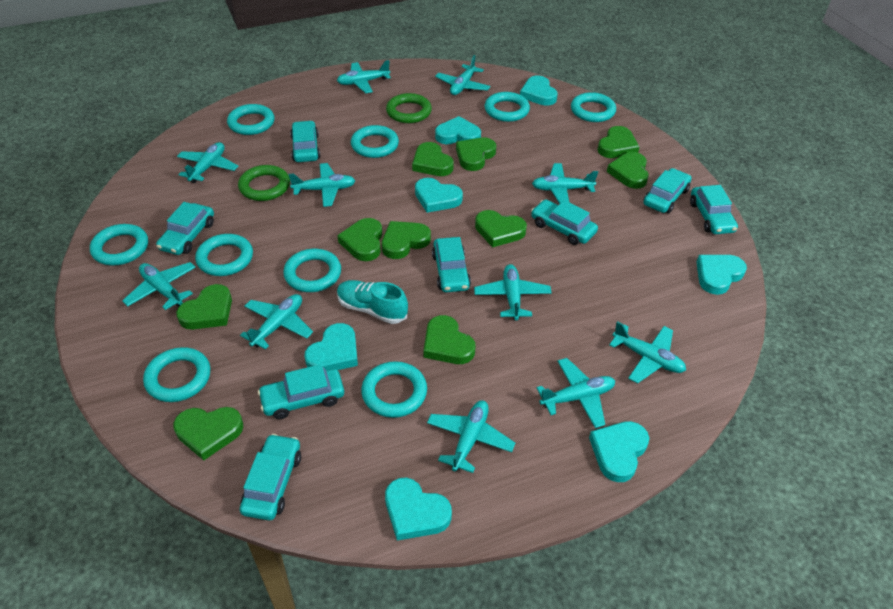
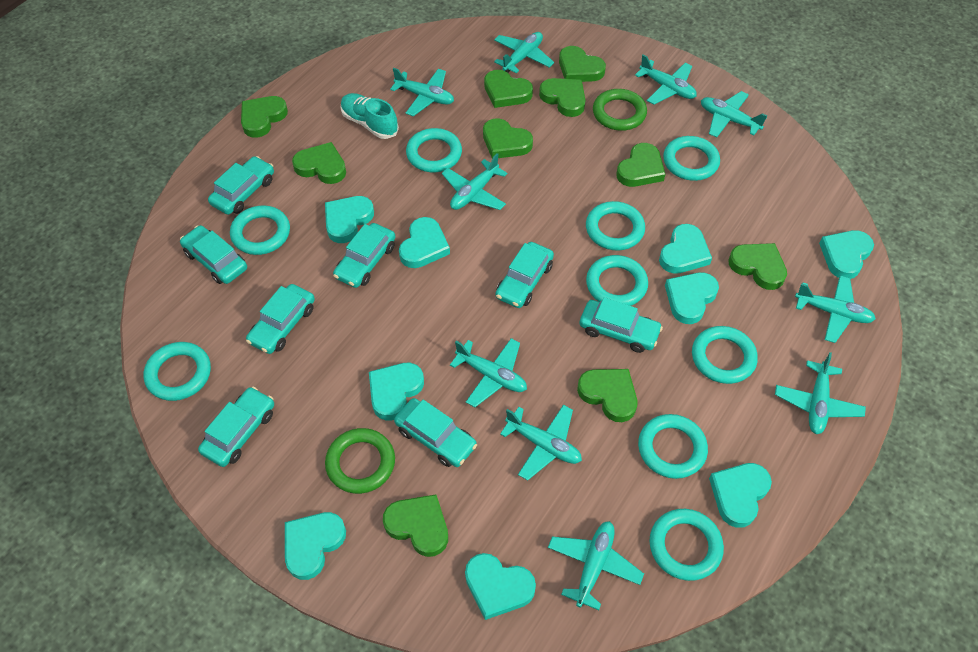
turquoise heart: [304,323,358,370] [385,478,452,540] [415,178,463,213] [435,116,481,144] [520,75,558,106] [589,421,649,482] [696,255,747,295] = 7 -> [285,512,346,580] [325,196,374,243] [369,363,424,421] [399,217,450,268] [465,553,536,620] [659,224,712,274] [665,272,719,324] [709,463,772,528] [819,230,874,279] = 9
turquoise plane: [122,262,196,310] [177,142,238,183] [240,294,313,350] [288,163,356,207] [337,60,391,93] [427,400,515,473] [435,55,490,95] [474,264,552,321] [532,163,598,204] [537,358,615,428] [609,321,686,384] = 11 -> [390,68,454,116] [442,153,508,210] [450,338,527,407] [494,32,554,74] [500,405,582,480] [548,521,644,610] [635,54,697,105] [701,91,767,138] [775,352,866,434] [795,275,876,343] = 10

